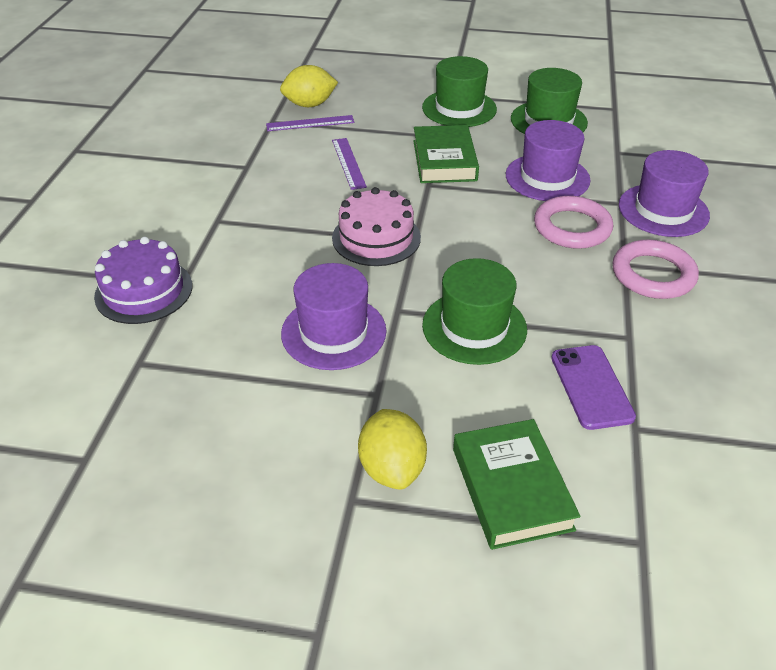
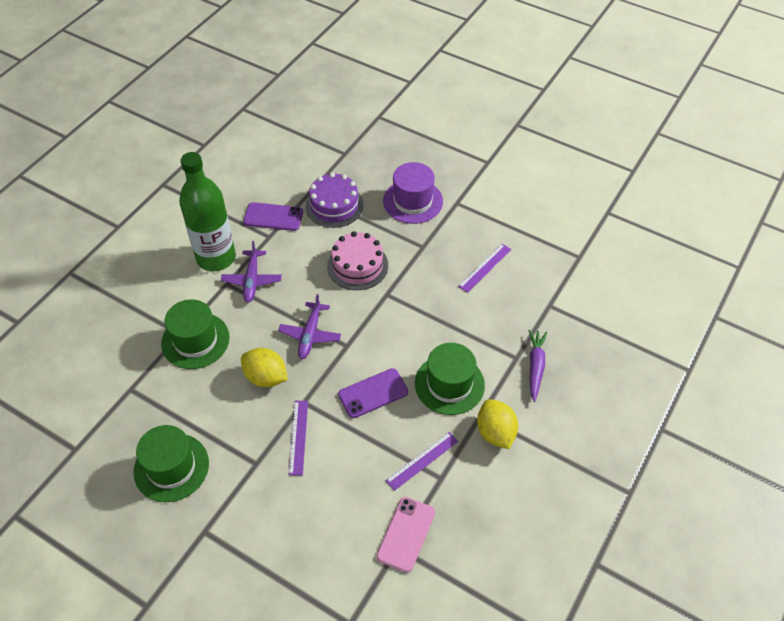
green book: [413,125,479,183] [453,419,581,550] = 2 -> none = 0
green bottle: none = 0 -> [179,152,236,271] = 1
pink phone: none = 0 -> [376,497,435,573] = 1
pink ring: [534,196,613,249] [613,239,699,299] = 2 -> none = 0
purple carrot: none = 0 -> [528,330,548,402] = 1
purple hat: [281,263,387,370] [506,120,591,201] [619,150,710,237] = 3 -> [383,162,443,224] = 1
purple phone: [551,345,636,430] = 1 -> [243,202,303,231] [338,368,408,418] = 2
purple plane: none = 0 -> [221,241,282,303] [278,294,341,359] = 2
purple ruler: [266,115,354,131] [332,138,367,190] = 2 -> [289,401,308,475] [385,432,458,491] [458,244,512,293] = 3

